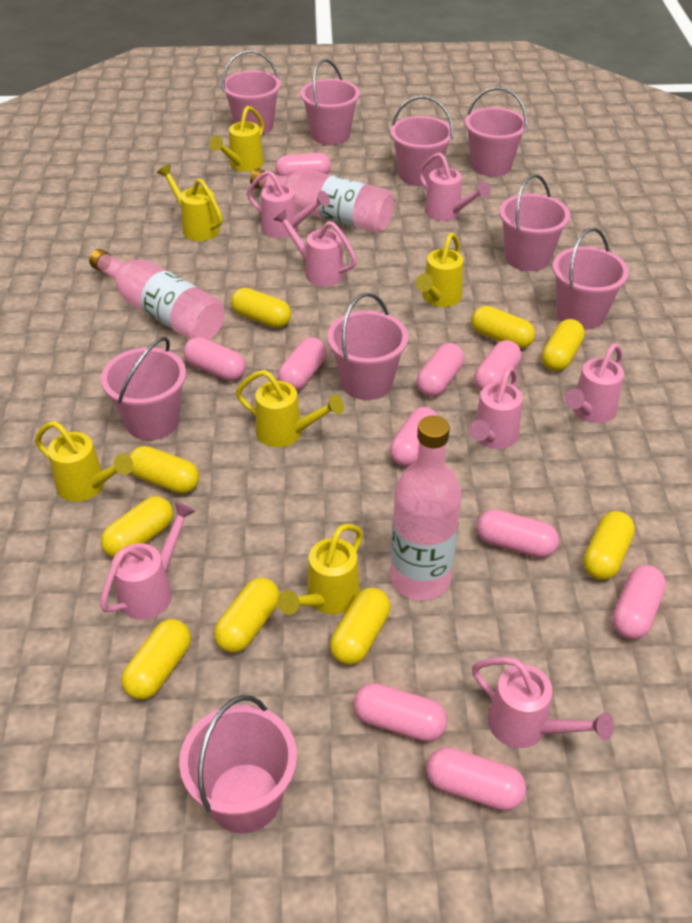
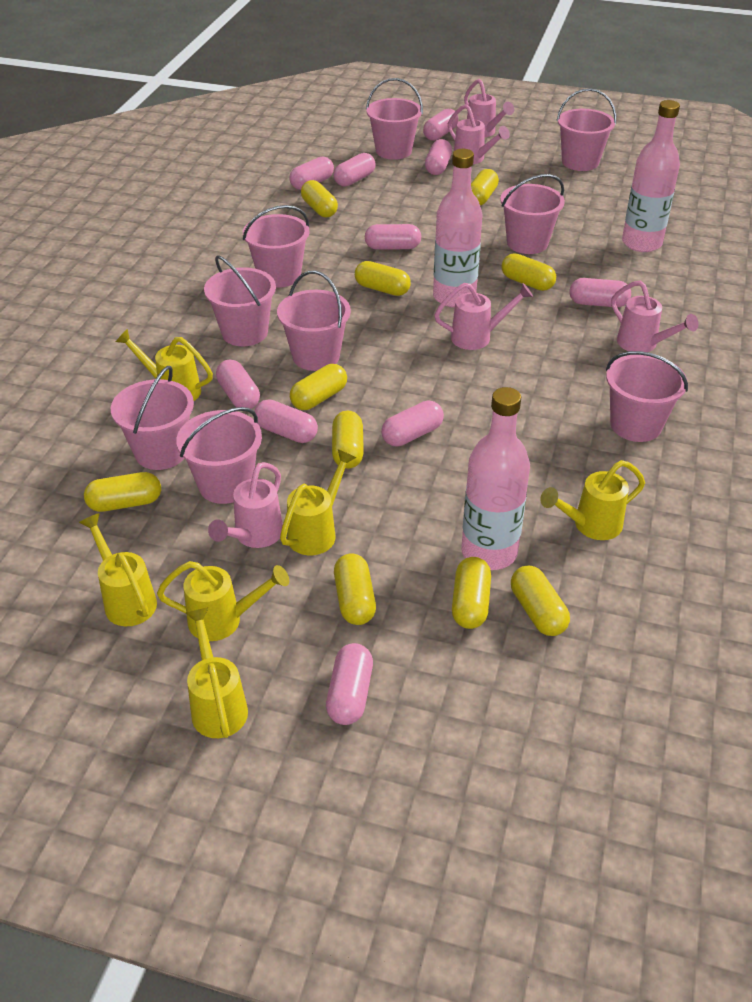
pink watering can: [100,502,196,620] [247,170,330,238] [273,209,357,286] [419,153,491,221] [469,366,523,449] [472,657,614,748] [564,343,624,423] = 7 -> [208,462,283,548] [434,283,533,350] [448,104,510,164] [464,79,514,137] [611,280,699,352] = 5
yellow capsule: [101,496,173,558] [121,619,191,700] [129,446,199,494] [214,578,280,653] [231,288,291,328] [330,588,391,665] [471,306,535,349] [542,319,585,371] [583,511,635,580] = 9 -> [84,472,161,512] [290,364,347,410] [301,180,338,217] [332,411,364,469] [334,554,376,625] [355,261,411,296] [452,557,491,629] [471,169,499,206] [501,253,556,291] [511,566,570,636] = 10

